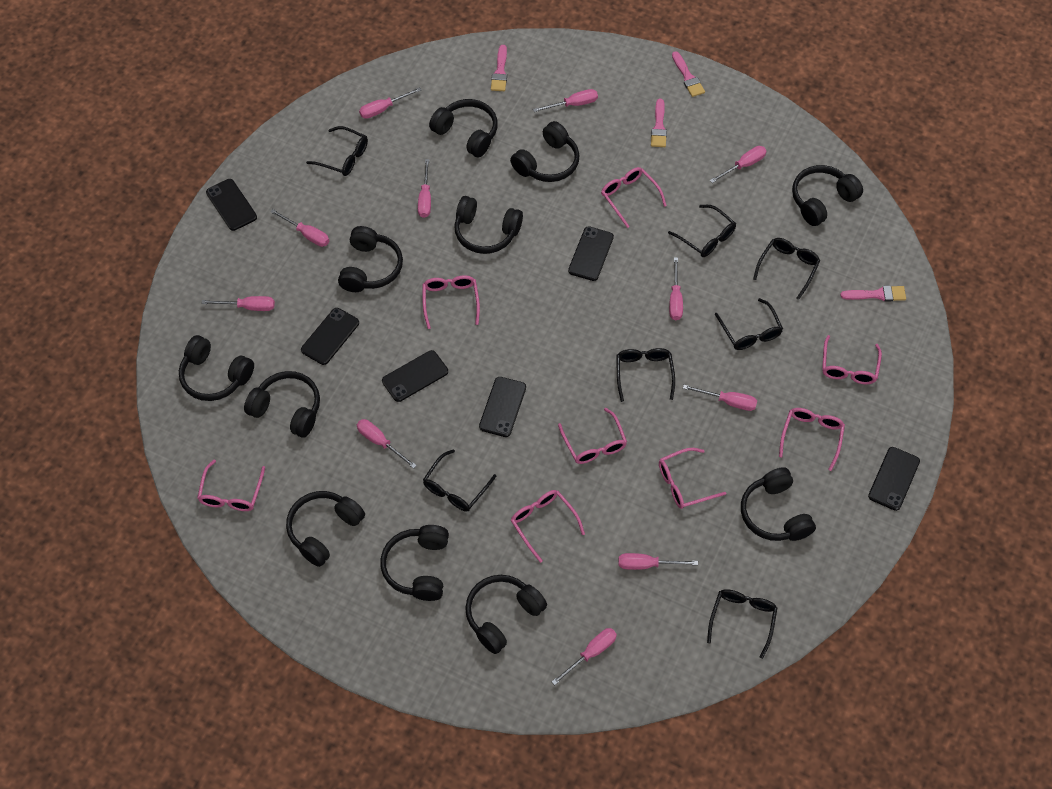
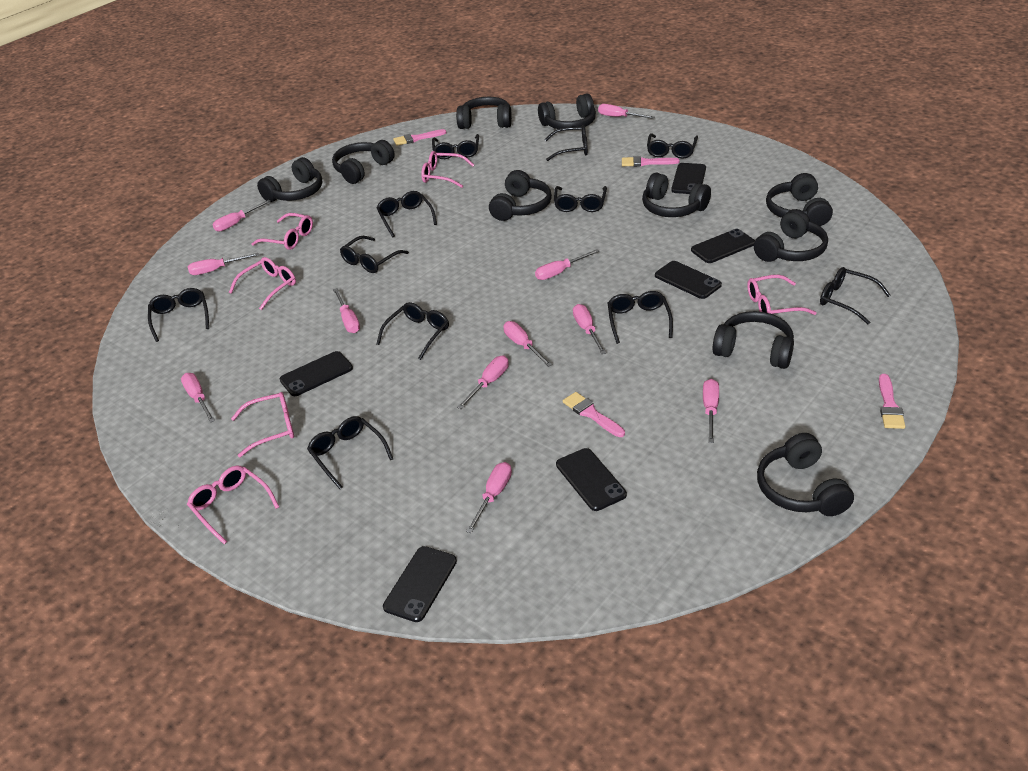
black glasses: [306,126,368,176] [423,449,496,512] [617,348,675,402] [668,205,736,257] [707,589,777,659] [715,298,783,350] [753,238,820,300] = 7 -> [148,288,209,342] [307,416,393,489] [340,236,409,273] [376,191,437,237] [376,302,449,360] [432,134,479,159] [545,125,588,161] [554,186,607,212] [608,291,673,344] [647,133,698,159] [820,267,891,324] = 11
black headphones: [179,335,254,401] [244,371,320,438] [286,491,365,567] [338,226,403,292] [380,525,449,601] [429,99,498,157] [454,196,523,254] [465,575,547,654] [510,121,580,182] [741,467,816,541] [792,165,863,226] = 11 -> [257,157,322,202] [332,140,395,184] [456,97,512,129] [489,170,552,221] [538,94,596,129] [642,173,711,217] [713,311,794,369] [754,209,828,262] [757,433,854,516] [766,173,833,226] = 10
pink glasses: [197,460,265,511] [422,275,480,329] [511,490,585,563] [558,408,627,464] [601,167,667,228] [659,448,726,509] [779,408,845,471] [822,335,882,384] = 8 -> [187,465,279,544] [229,257,296,310] [231,392,294,457] [251,213,313,250] [421,151,474,188] [747,275,817,315] = 6

